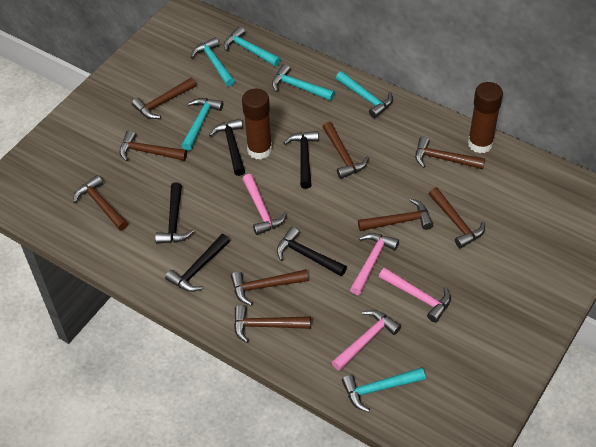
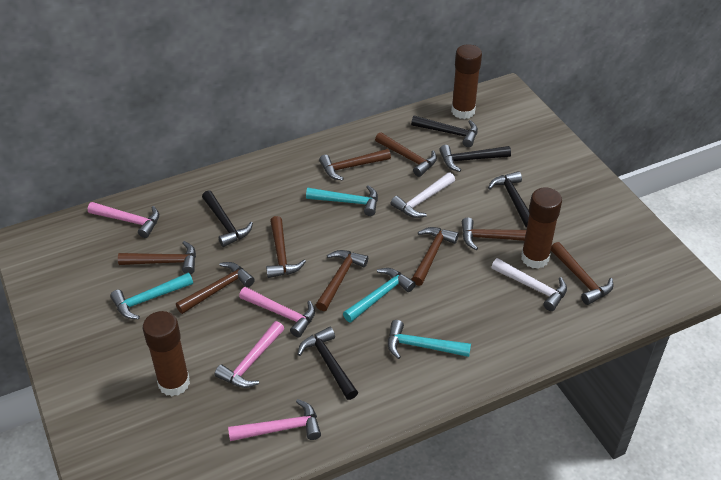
brown glue stick: [242,89,272,160] [468,82,503,153] = 2 -> [143,311,190,396] [451,44,482,119] [521,188,562,269] = 3
turquoise hammer: [181,98,223,151] [191,37,235,87] [224,26,281,67] [272,64,335,101] [336,71,393,118] [342,367,426,412] = 6 -> [110,273,193,319] [306,185,378,216] [343,268,416,322] [388,320,471,359] = 4
white hammer: none = 0 -> [391,172,455,218] [491,258,567,311] = 2

